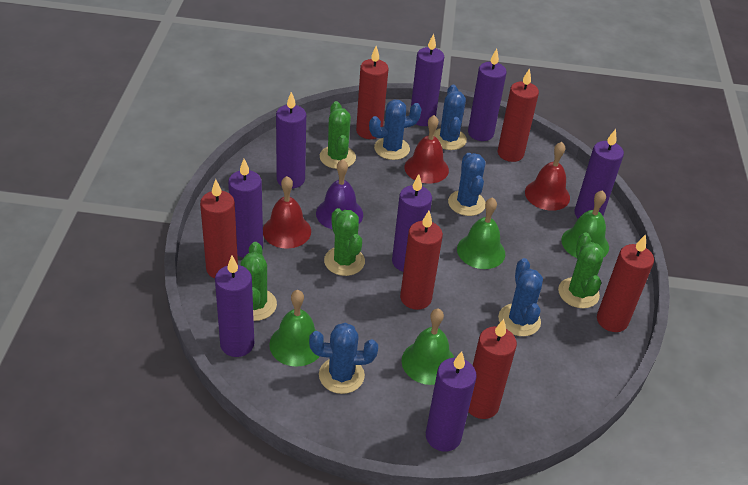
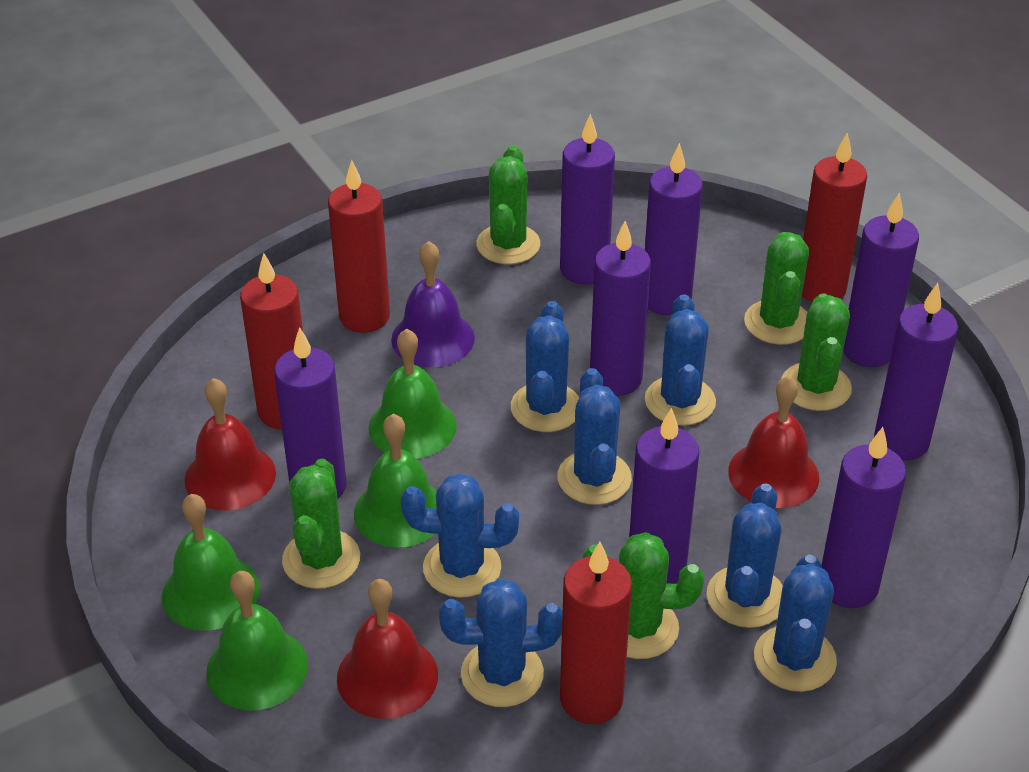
blue cactus: [309,323,378,394] [369,99,421,160] [434,85,467,150] [448,153,486,216] [498,258,543,336] = 5 -> [401,473,519,598] [439,578,563,707] [511,301,579,432] [557,368,632,505] [645,295,716,426] [707,483,783,628] [754,555,837,692] = 7
green cactus: [240,242,277,321] [320,101,356,169] [324,208,365,276] [558,233,604,308] = 4 -> [282,459,360,589] [476,145,540,264] [583,532,704,659] [744,232,809,345] [781,293,852,411] = 5
red candle: [200,179,238,278] [356,46,389,139] [400,211,443,310] [468,319,517,419] [498,68,539,162] [597,234,654,332] = 6 -> [240,253,303,429] [328,160,390,333] [560,542,632,724] [802,133,867,302] = 4

